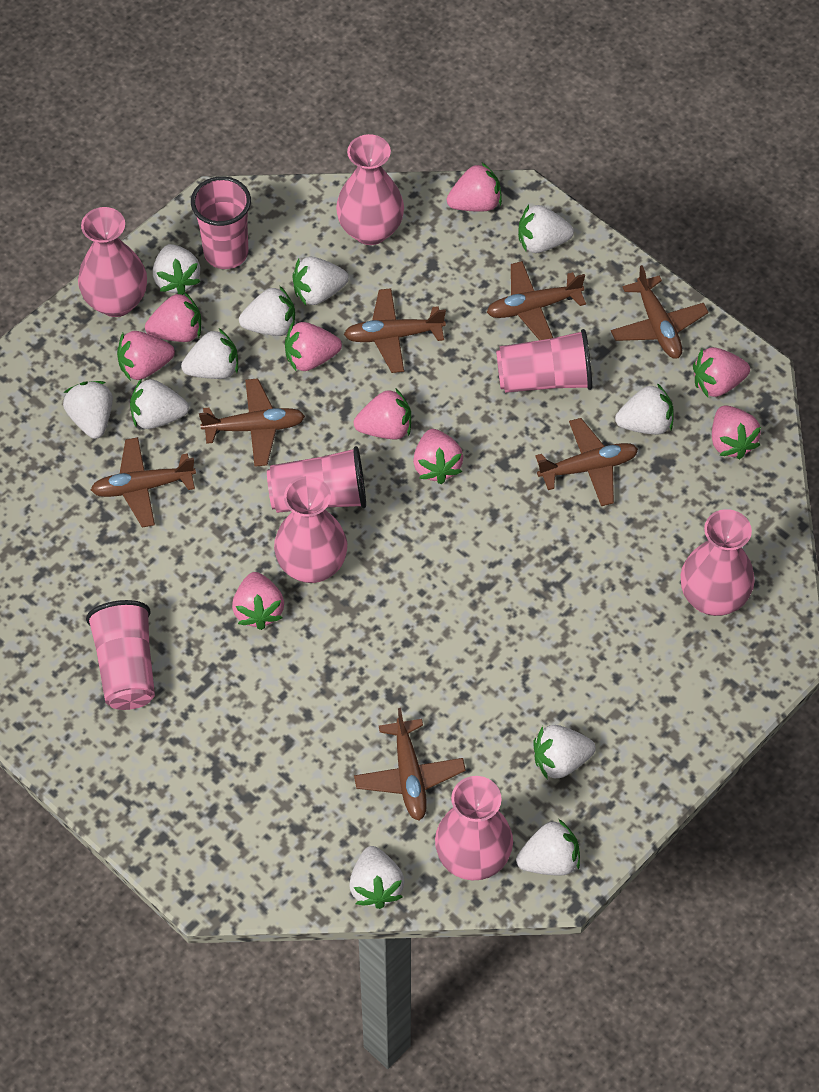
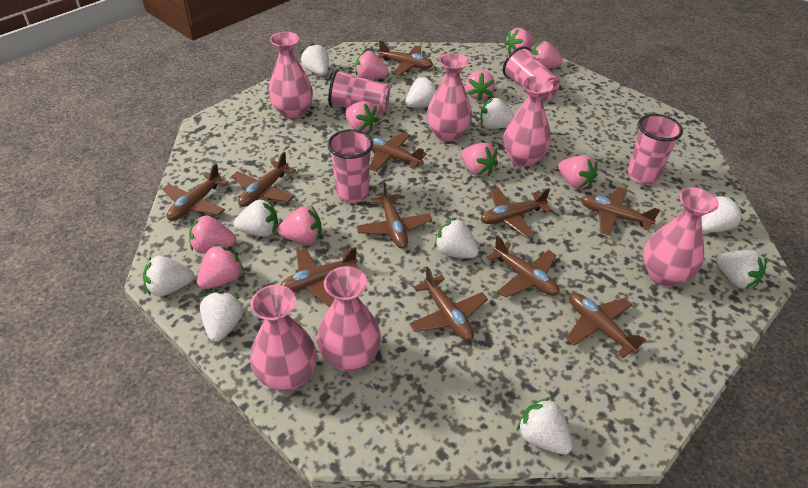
brown plane: [91,437,196,527] [199,378,305,467] [344,288,446,373] [354,708,466,821] [487,261,586,340] [535,418,638,506] [611,265,708,359] = 7 -> [162,163,229,221] [232,152,296,207] [280,247,360,307] [356,183,432,248] [369,132,427,172] [378,40,433,75] [409,267,488,341] [481,188,552,238] [487,236,560,297] [566,293,647,358] [580,187,660,236] = 11
pink strawberry: [117,331,175,381] [145,292,201,342] [232,572,284,630] [285,322,342,371] [354,388,411,439] [413,429,464,484] [447,163,502,212] [693,347,750,397] [712,405,761,460] = 9 -> [189,215,236,254] [197,244,244,289] [277,206,322,244] [345,101,379,133] [355,51,389,80] [462,143,498,176] [465,70,495,101] [504,28,535,55] [531,41,563,69] [558,155,597,189] = 10
pink vase: [78,207,147,317] [274,476,347,583] [336,134,404,245] [435,776,513,880] [681,509,755,616] = 5 -> [250,285,317,392] [269,32,313,119] [317,266,381,372] [427,53,472,142] [503,76,553,167] [643,187,719,287] = 6
white strawberry: [63,381,113,439] [130,378,189,429] [153,244,201,295] [181,329,238,379] [239,286,295,336] [293,256,349,305] [349,846,405,909] [516,819,580,876] [518,205,574,253] [533,725,596,780] [615,383,674,435] = 11 -> [143,256,194,297] [200,291,244,342] [234,199,278,236] [301,43,329,76] [405,77,438,108] [434,218,479,258] [480,98,514,129] [516,397,573,455] [701,194,744,232] [716,250,767,289] = 10

